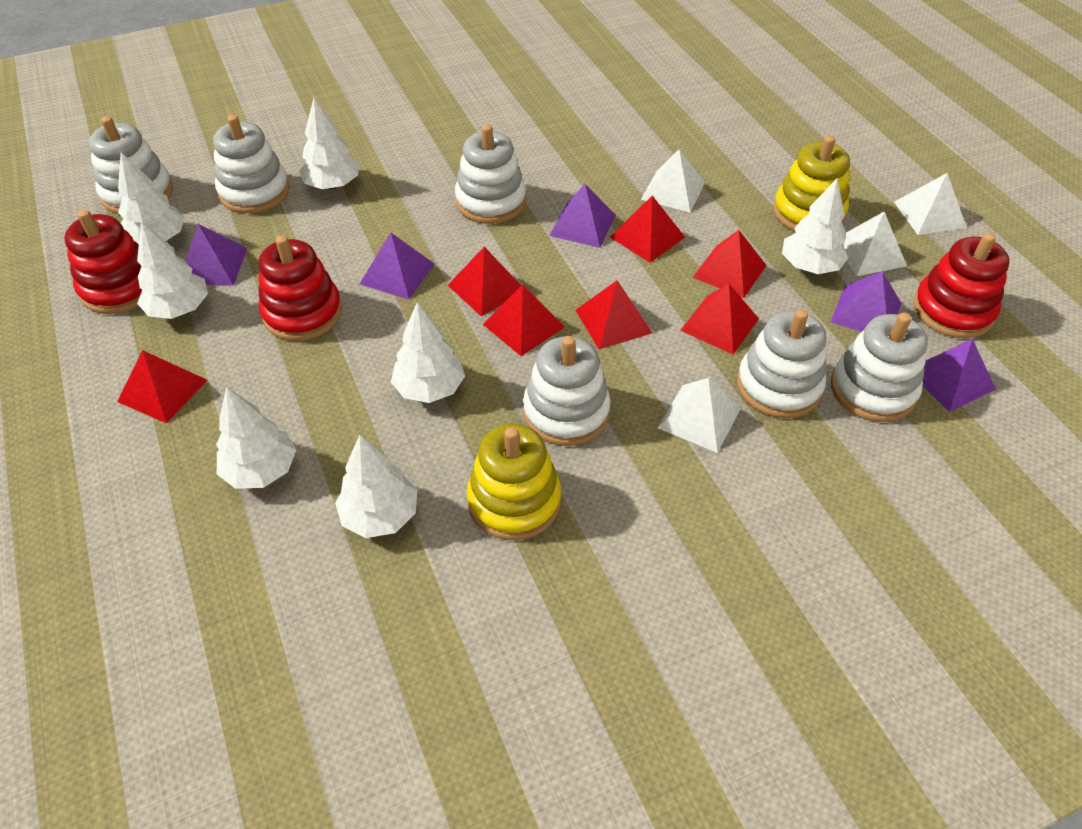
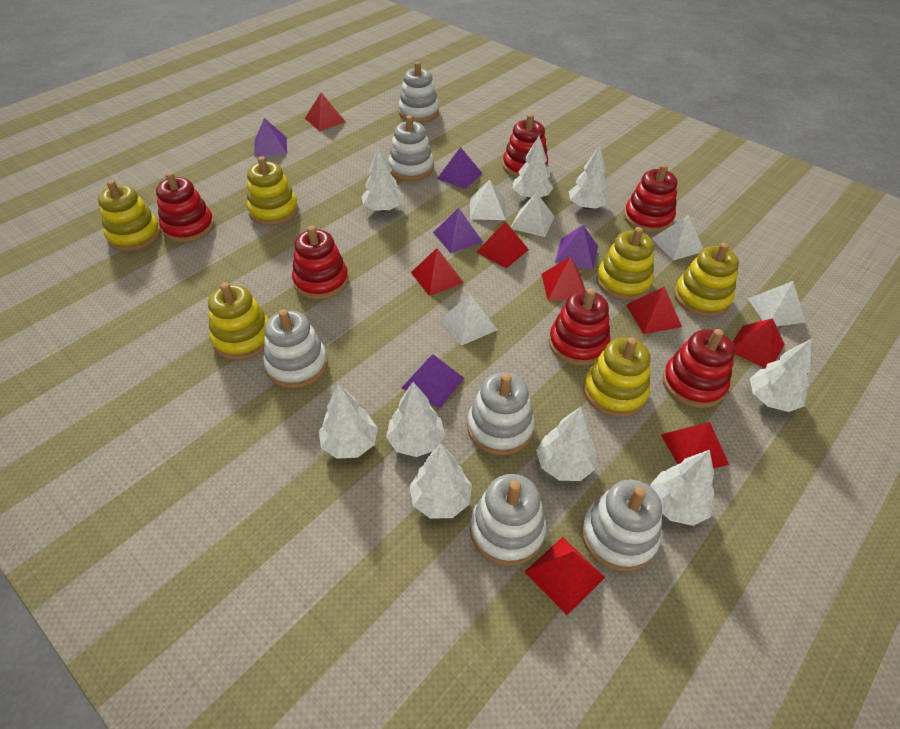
red pyramid: [117,350,207,423] [448,247,521,316] [483,285,565,356] [575,280,652,349] [610,195,685,263] [680,283,759,354] [692,230,767,298] = 7 -> [305,92,346,131] [411,248,464,296] [477,221,529,269] [525,537,605,615] [542,257,585,301] [626,286,682,334] [660,422,729,469] [733,318,785,369] = 8
red stacking toy: [65,210,142,314] [259,235,342,341] [913,233,1009,338] = 3 -> [156,172,214,243] [292,226,348,300] [503,114,548,178] [549,289,610,366] [624,164,677,233] [663,329,735,408] = 6
white pyramid: [641,150,705,212] [658,378,741,453] [843,212,907,276] [894,173,967,235] = 4 -> [440,295,498,346] [470,180,506,220] [511,193,555,237] [652,215,703,261] [748,281,806,326] = 5
white tree: [118,152,185,245] [137,221,208,319] [216,387,296,489] [299,98,359,189] [335,435,417,538] [391,302,465,403] [782,179,849,274] = 7 -> [319,384,378,459] [362,147,403,212] [386,382,445,457] [409,444,472,519] [513,136,553,199] [536,407,596,481] [569,145,610,209] [650,450,714,526] [750,338,812,412] = 9
yellow stacking toy: [467,424,561,540] [773,135,850,231] = 2 -> [98,180,161,252] [208,282,269,360] [247,156,298,226] [584,338,650,417] [596,227,654,301] [674,243,739,317] = 6

